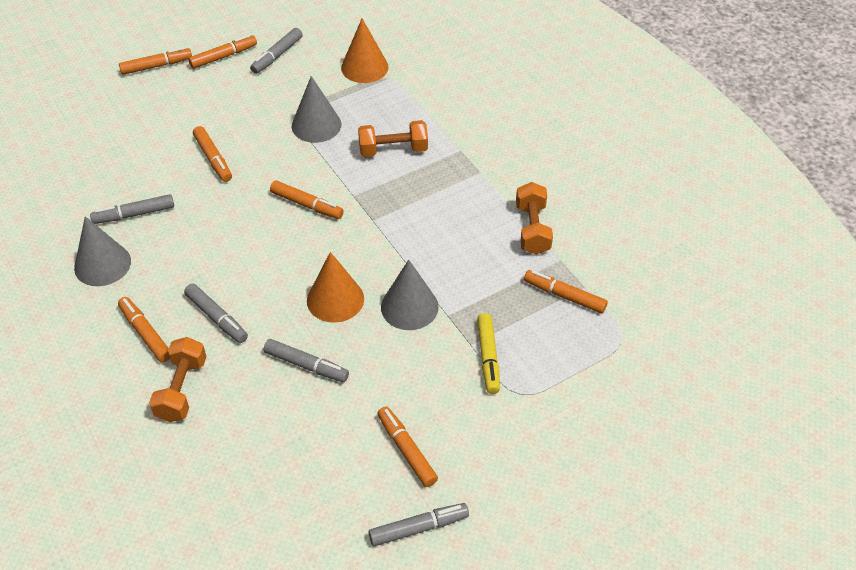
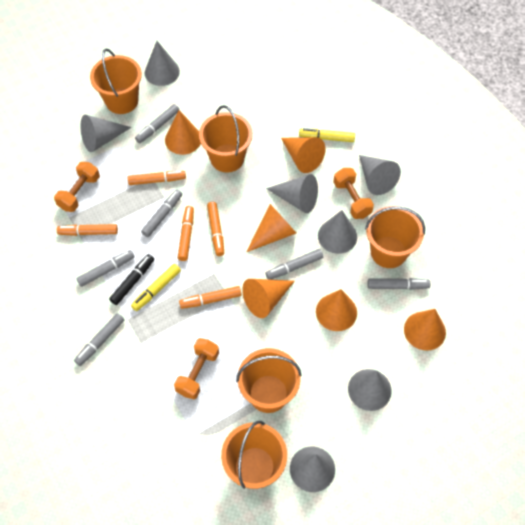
black marker: none = 0 -> [109,254,154,305] = 1
grey cone: [74,216,131,286] [292,76,342,143] [381,260,439,330] = 3 -> [80,115,132,152] [145,41,180,86] [266,174,318,213] [290,447,335,492] [318,210,357,254] [348,369,392,411] [359,155,401,195] = 7
grey marker: [90,194,174,224] [184,283,248,343] [250,28,303,74] [264,339,349,382] [369,503,469,546] = 5 -> [74,313,124,366] [76,250,134,287] [135,104,179,143] [141,190,182,237] [266,249,323,280] [368,278,430,290] = 6
orange bucket: none = 0 -> [90,49,142,114] [199,105,253,173] [221,421,287,489] [236,348,302,413] [365,206,425,268] = 5
orange cone: [307,252,364,323] [341,18,389,83] = 2 -> [165,110,201,155] [242,279,295,318] [246,204,296,252] [281,137,325,173] [316,289,357,331] [404,309,446,351] = 6
orange marker: [118,297,170,362] [119,47,192,75] [188,35,257,69] [193,126,232,182] [270,180,344,219] [377,406,438,487] [524,270,608,314] = 7 -> [57,224,118,236] [128,171,186,185] [178,206,194,261] [179,286,242,309] [207,202,224,256] = 5
yellow marker: [477,313,500,394] = 1 -> [131,264,181,311] [299,128,355,142] = 2

